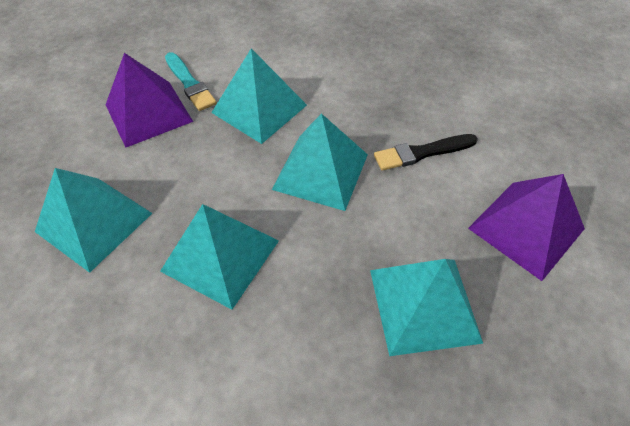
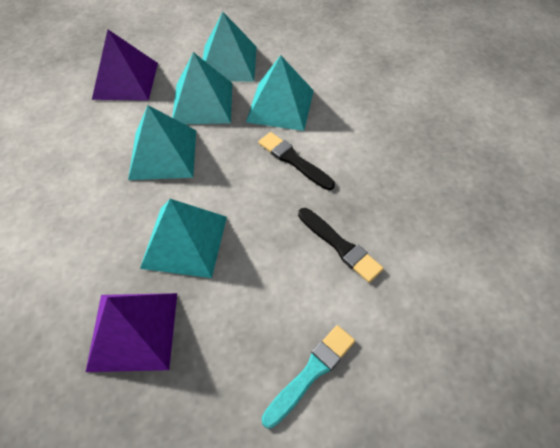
black brush: [374,134,478,171] = 1 -> [258,132,335,190] [298,208,384,283] = 2

